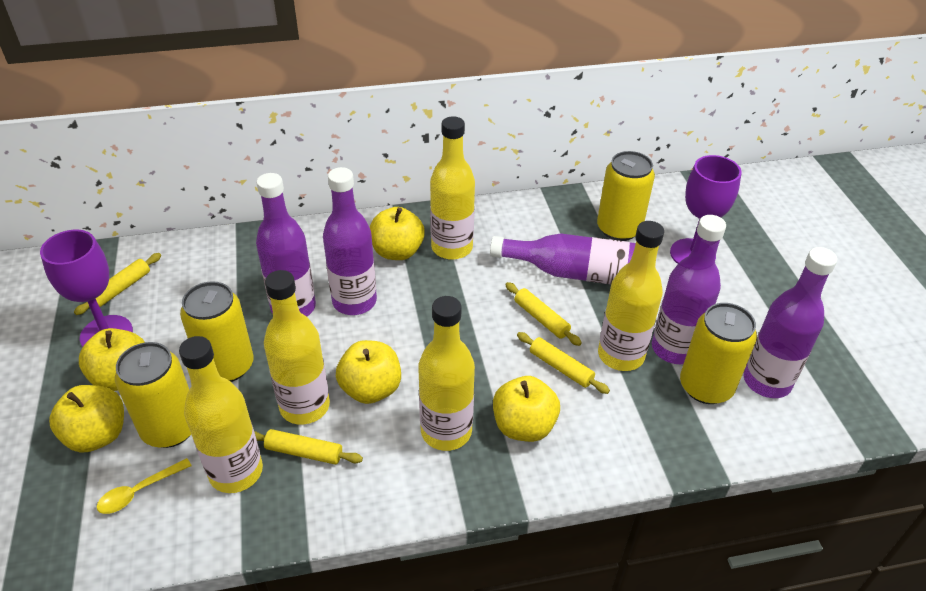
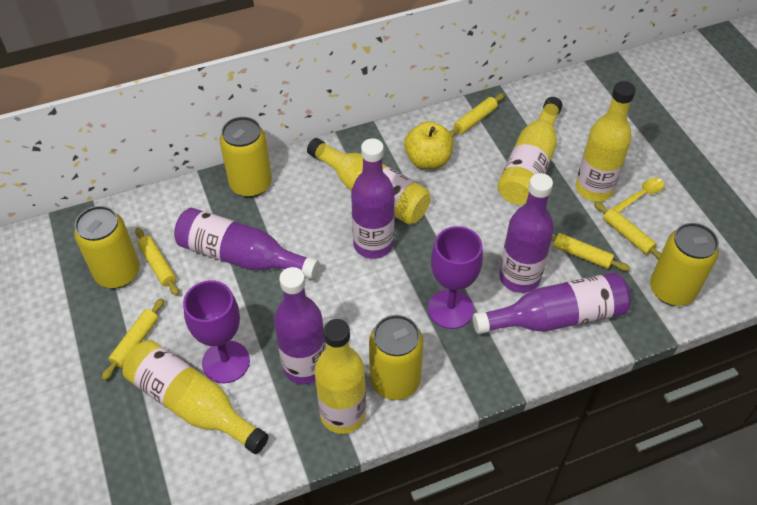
yellow apple: [49,385,124,453] [79,328,145,391] [336,340,401,404] [370,207,425,260] [493,376,560,442] = 5 -> [404,121,454,169] = 1
yellow rolling pin: [74,253,161,315] [254,429,363,464] [505,282,582,346] [517,332,610,394] = 4 -> [102,298,164,381] [135,228,179,296] [449,93,504,137] [552,233,630,271] [594,201,661,260] = 5

